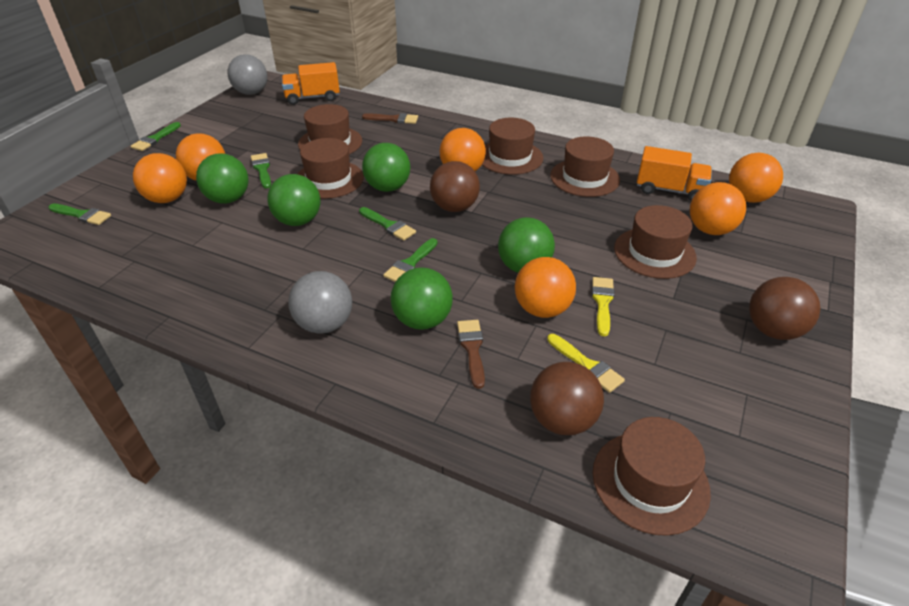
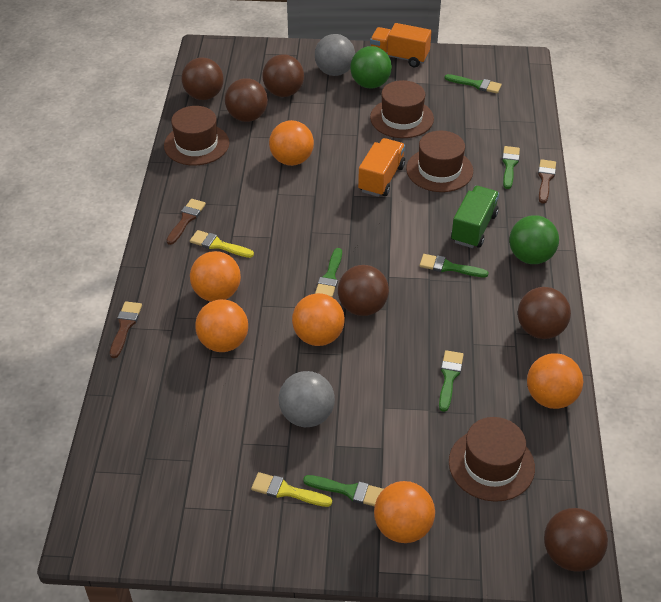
brown ball: [430,161,480,212] [530,362,604,435] [749,277,821,340] = 3 -> [181,58,224,100] [225,78,268,122] [262,54,304,97] [338,265,389,316] [518,287,571,339] [544,508,608,572] = 6
brown brush: [362,113,418,124] [457,320,485,389] = 2 -> [110,301,142,358] [166,199,206,245] [538,159,556,203] = 3
brown hat: [297,138,364,199] [298,104,362,154] [482,118,543,175] [550,136,620,197] [593,417,711,536] [614,205,697,279] = 6 -> [164,106,229,166] [370,80,434,138] [406,131,473,192] [449,417,535,502] = 4
green ball: [196,153,248,204] [267,174,320,226] [362,143,410,192] [390,267,453,330] [498,217,555,273] = 5 -> [350,46,392,89] [509,215,559,264] = 2
green brush: [48,204,111,225] [131,122,181,151] [251,153,271,189] [359,207,416,241] [383,238,438,282] = 5 -> [303,475,384,506] [315,248,342,297] [420,254,489,277] [439,350,464,412] [444,74,502,93] [502,146,520,189] = 6
green truck: none = 0 -> [451,186,499,248] = 1

